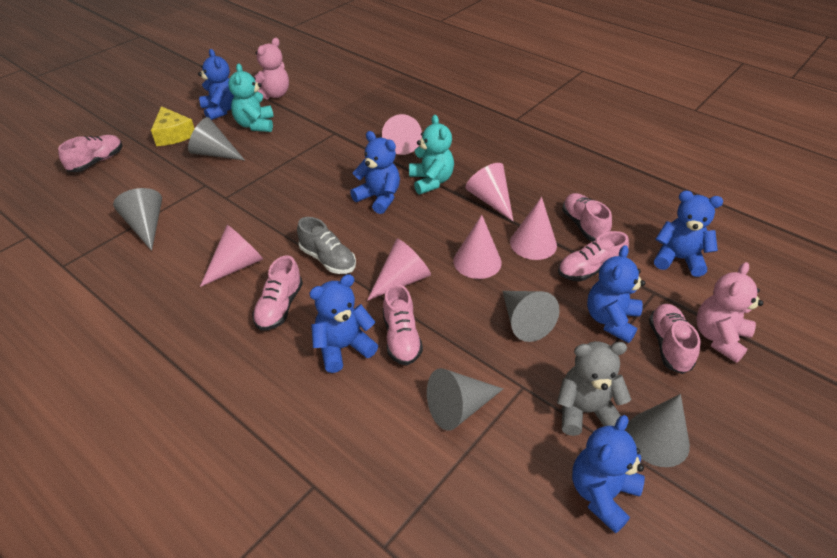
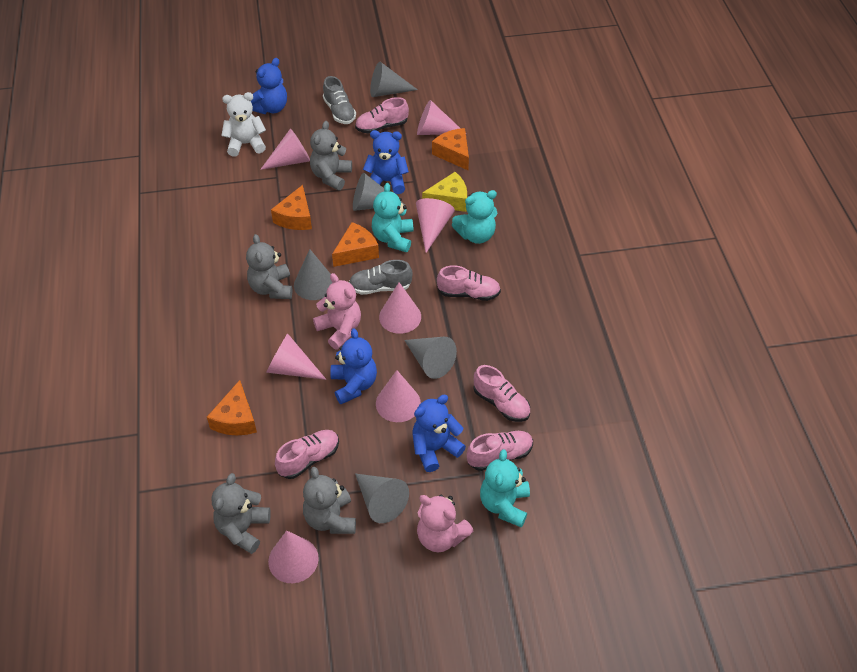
blue teddy bear: [198,49,234,120] [309,274,378,373] [350,131,400,214] [572,415,645,534] [587,245,645,343] [654,190,723,277] = 6 -> [251,58,287,114] [330,329,377,404] [363,130,409,194] [412,395,466,472] = 4
grey shoe: [297,217,356,274] = 1 -> [323,76,356,124] [349,260,413,295] = 2
grey teddy bear: [557,341,631,436] = 1 -> [212,473,271,554] [246,234,292,299] [303,467,356,534] [310,121,352,190] = 4
orange cheese: none = 0 -> [207,380,257,435] [271,185,312,230] [332,222,379,267] [432,128,469,170] = 4
pink cone: [200,225,263,287] [367,239,431,301] [382,114,422,155] [453,215,502,279] [465,163,513,221] [510,197,557,260] = 6 -> [260,128,310,170] [266,334,327,380] [268,531,319,583] [376,370,421,422] [379,282,421,334] [416,198,455,253] [417,100,461,135] = 7
pink shoe: [58,135,123,172] [252,256,303,331] [383,284,423,366] [558,231,629,282] [562,193,612,242] [649,304,701,374] = 6 -> [275,430,339,479] [355,97,409,134] [437,265,501,301] [467,431,533,471] [474,365,530,422] = 5
turquoise teddy bear: [228,64,274,132] [409,115,454,194] = 2 -> [372,183,414,252] [452,190,497,244] [480,449,530,527] = 3
white teddy bear: none = 0 -> [221,92,266,157] = 1

